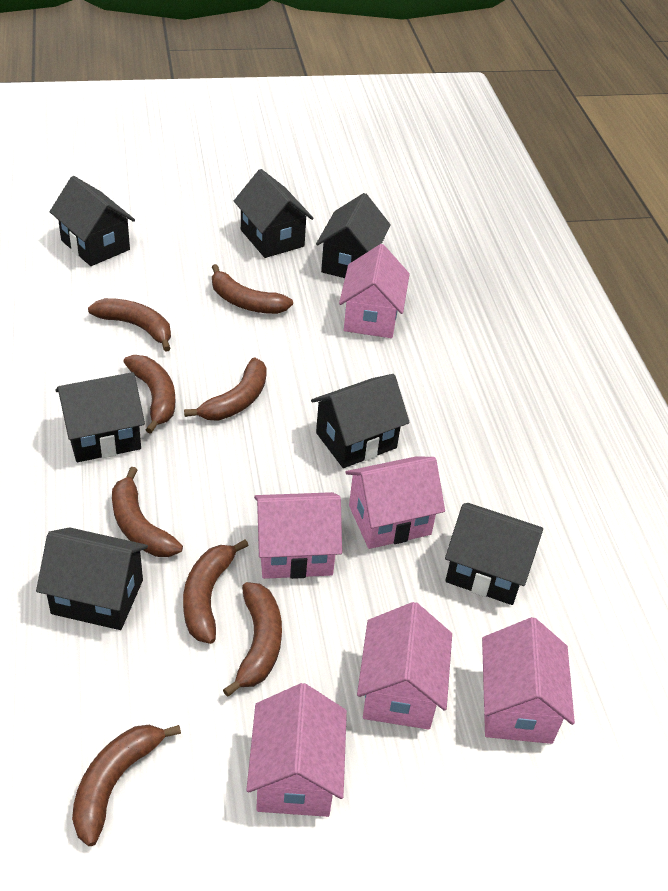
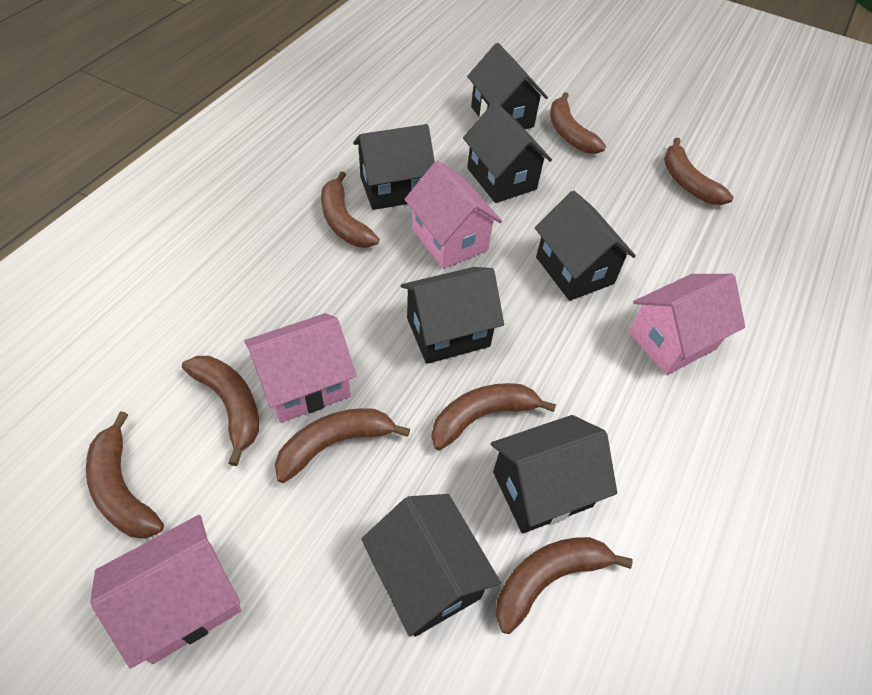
pink house: [247,683,347,817] [254,492,342,579] [339,244,410,338] [345,456,445,549] [357,602,452,730] [482,617,575,744] = 6 -> [90,515,241,669] [244,313,356,423] [404,161,502,269] [629,274,745,375] = 4

